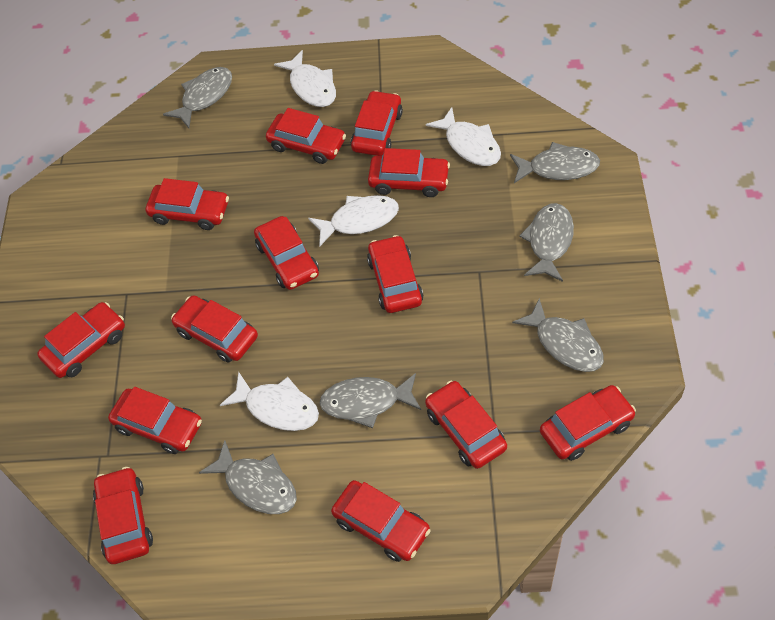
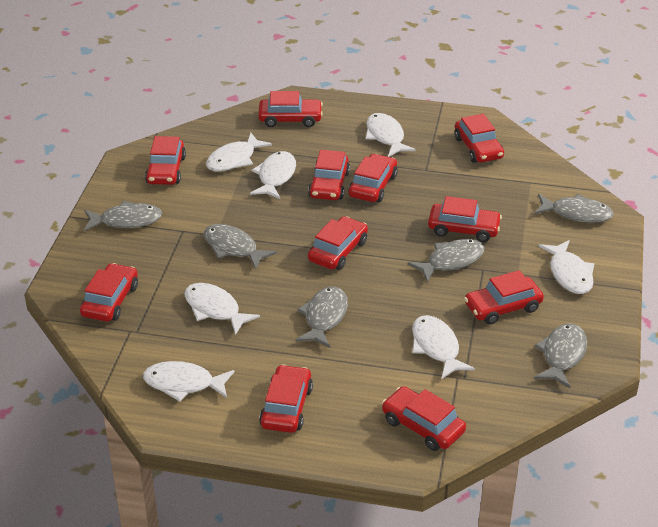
red car: [37,302,125,378] [93,467,153,564] [108,387,202,454] [146,178,229,230] [171,295,258,363] [254,216,319,290] [266,108,346,164] [331,480,431,562] [351,90,403,156] [367,235,423,313] [368,148,450,197] [425,381,507,469] [540,385,636,461] = 13 -> [80,263,138,322] [145,136,186,185] [258,91,323,127] [259,364,313,433] [308,150,350,200] [308,216,368,270] [348,154,398,202] [382,386,466,451] [428,196,502,242] [454,114,504,163] [464,270,544,325] = 11
white fish: [220,372,319,431] [274,50,336,107] [308,195,399,247] [426,107,501,166] = 4 -> [143,361,234,401] [184,283,260,335] [206,133,272,171] [250,151,296,199] [366,113,416,157] [412,315,475,380] [539,240,594,294] = 7

